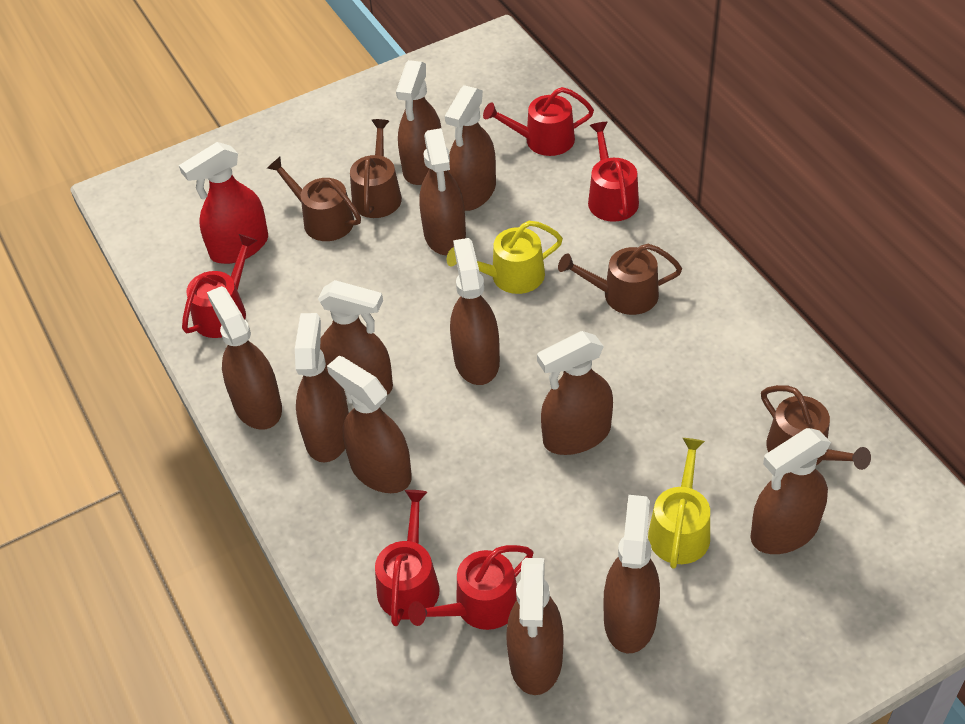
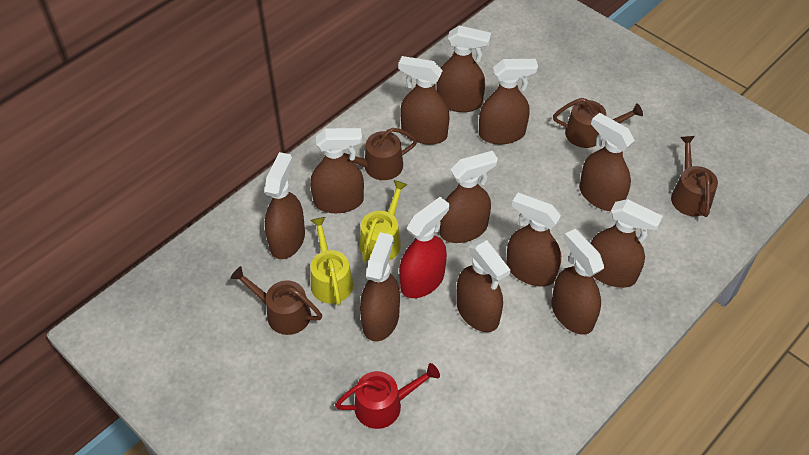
red watering can: [182,234,257,338] [375,490,440,626] [408,545,533,630] [483,87,594,156] [588,122,639,222] = 5 -> [335,363,440,429] = 1

